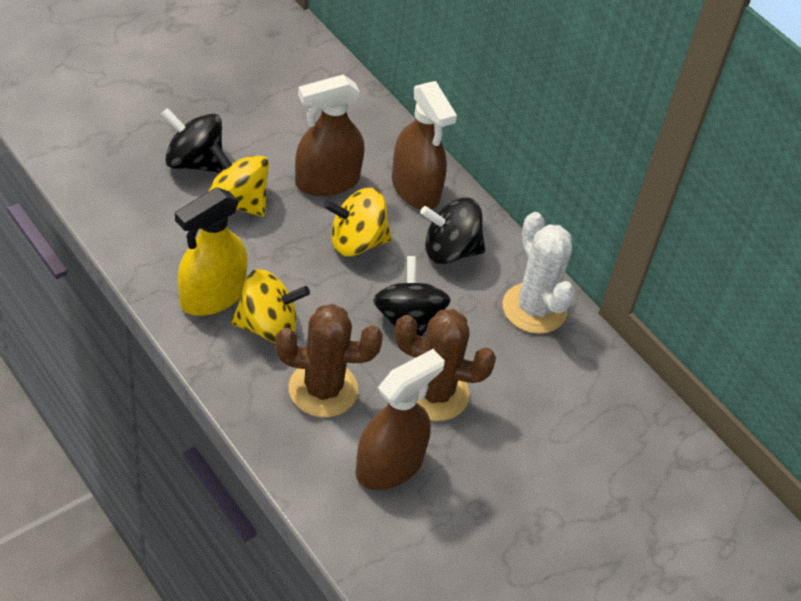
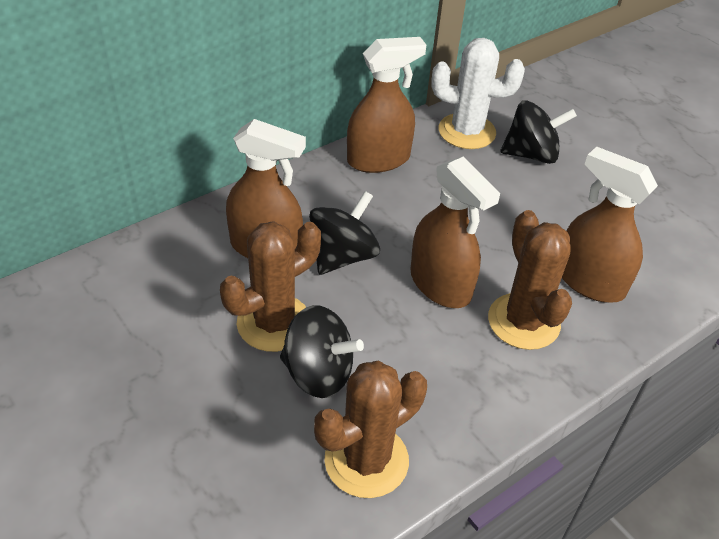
brown cactus: [275,304,383,417] [394,309,496,421] = 2 -> [220,221,321,352] [314,360,427,498] [488,210,572,350] = 3
brown spray bottle: [295,74,365,196] [355,349,445,490] [392,81,457,210] = 3 -> [226,119,306,258] [347,37,426,173] [410,157,500,308] [562,146,658,303] = 4
yellow spinning top: [208,144,269,217] [231,269,310,343] [324,188,392,256] = 3 -> none = 0
yellow spray bottle: [175,187,248,316] = 1 -> none = 0

